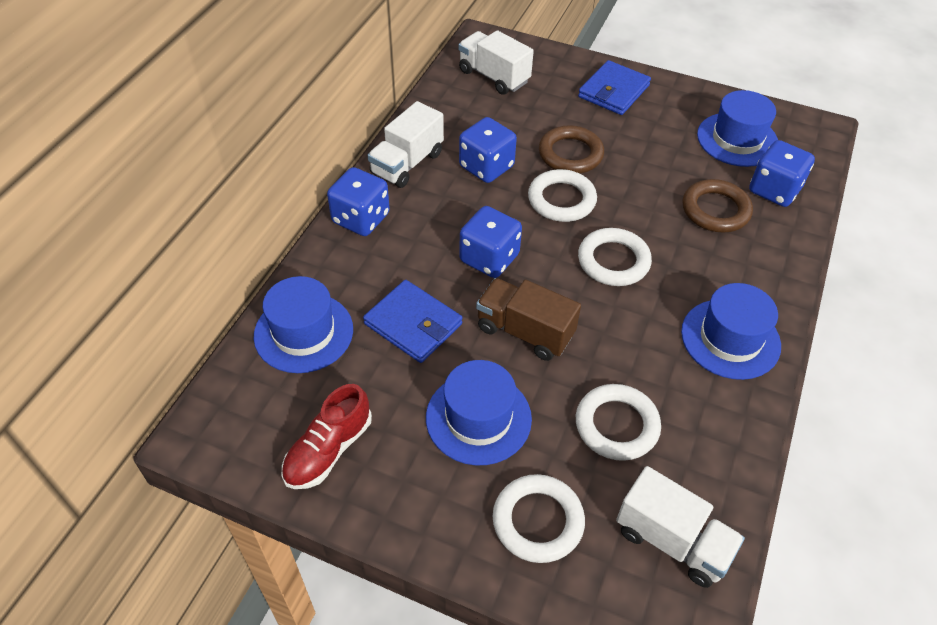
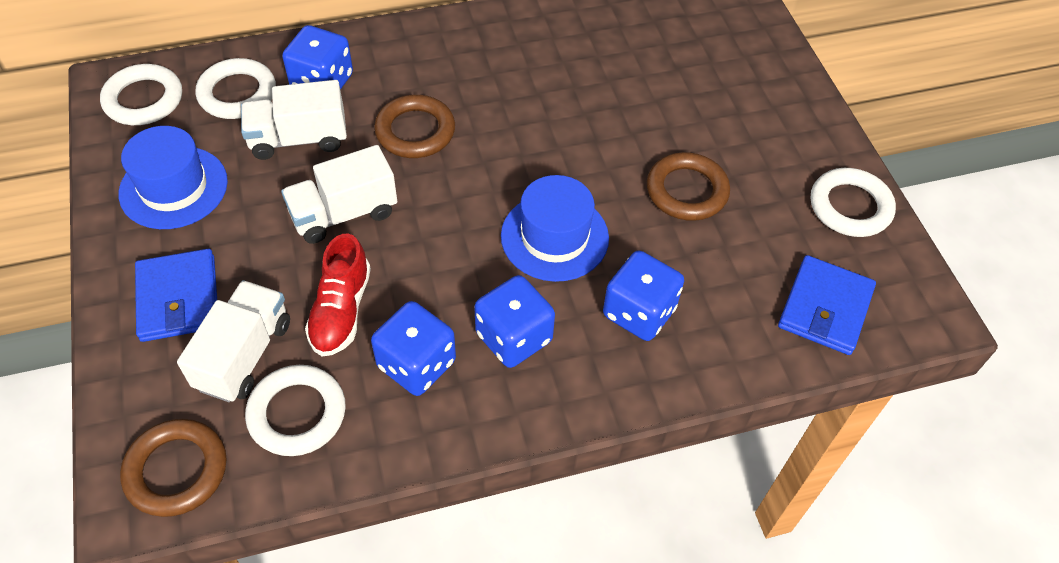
blue hat: [254,276,353,373] [426,360,532,465] [681,283,781,380] [697,90,778,167] = 4 -> [119,126,228,229] [501,175,609,282] = 2
brown ring: [539,125,604,173] [682,179,753,233] = 2 -> [120,419,227,517] [374,95,455,158] [647,152,730,221] = 3
brown truck: [476,278,581,361] = 1 -> none = 0

